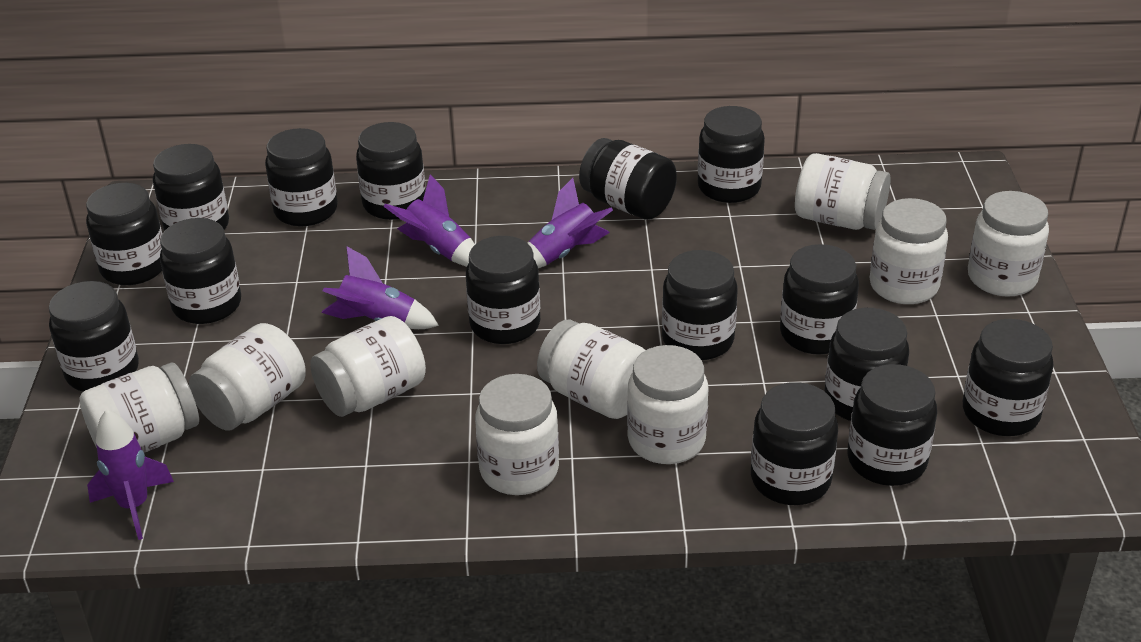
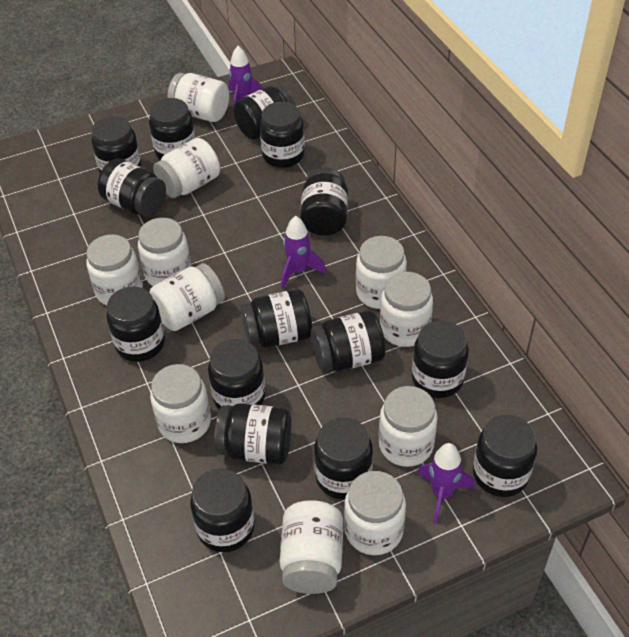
purple rocket: [87,409,174,540] [322,247,439,329] [383,174,475,267] [527,178,613,268] = 4 -> [229,46,264,115] [281,216,326,289] [417,443,474,524] = 3
white jar: [80,363,199,453] [189,323,306,430] [310,316,426,417] [475,374,559,495] [537,320,646,419] [627,345,708,464] [795,153,891,230] [869,198,948,304] [968,191,1049,297] = 9 -> [86,234,143,305] [138,218,191,286] [149,263,225,331] [150,364,211,443] [153,138,220,198] [168,73,229,122] [280,500,343,594] [344,471,406,555] [356,236,407,309] [379,386,438,467] [380,272,433,347] = 11

